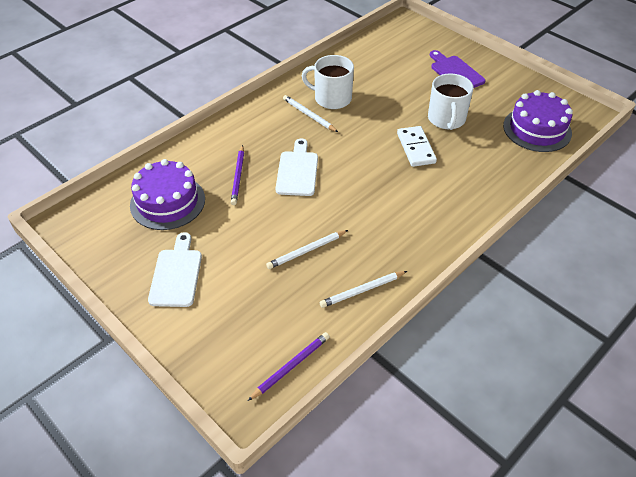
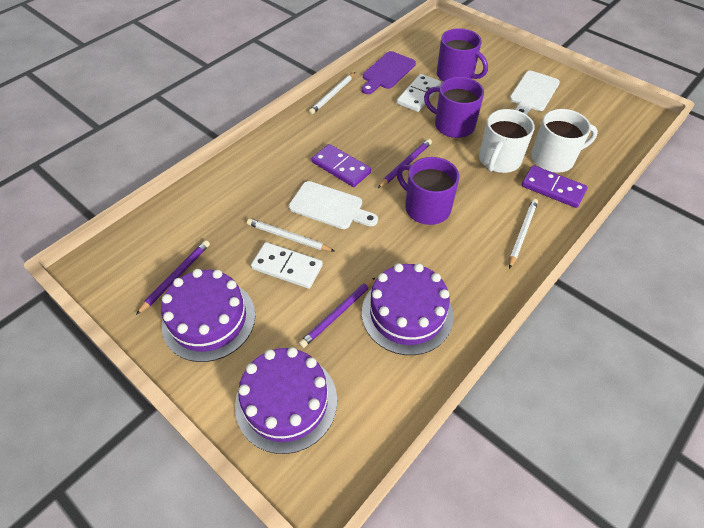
purple cake: [130,159,205,230] [503,90,573,152] = 2 -> [161,269,256,362] [235,347,337,454] [362,263,454,355] = 3
purple domino: none = 0 -> [312,144,371,187] [522,165,588,208] = 2
purple mug: none = 0 -> [397,157,459,225] [424,77,484,138] [437,28,488,82] = 3
purple pencil: [231,145,244,205] [248,332,330,401] = 2 -> [136,240,210,315] [299,277,376,348] [378,139,432,188] = 3
white domino: [397,126,437,167] = 1 -> [251,242,323,289] [397,74,441,112] = 2

